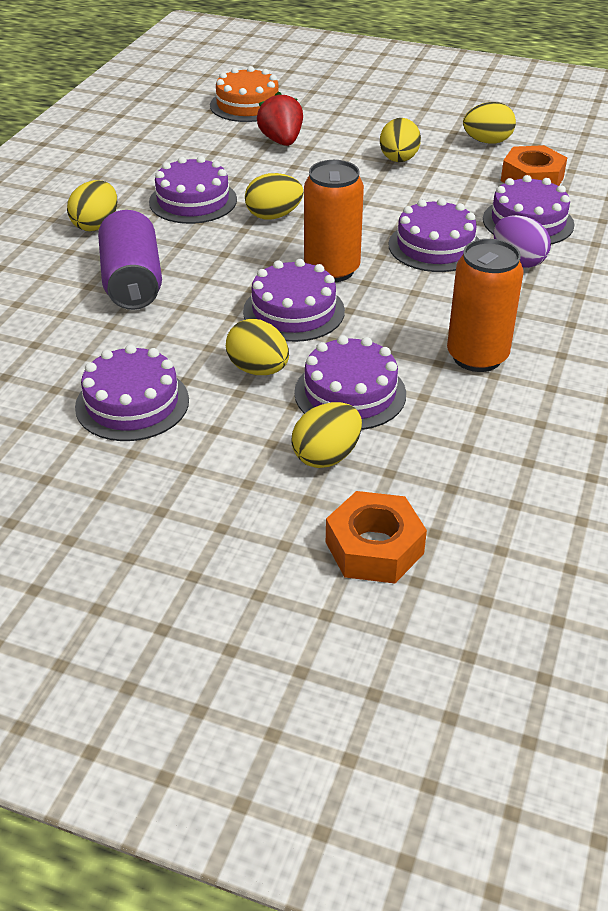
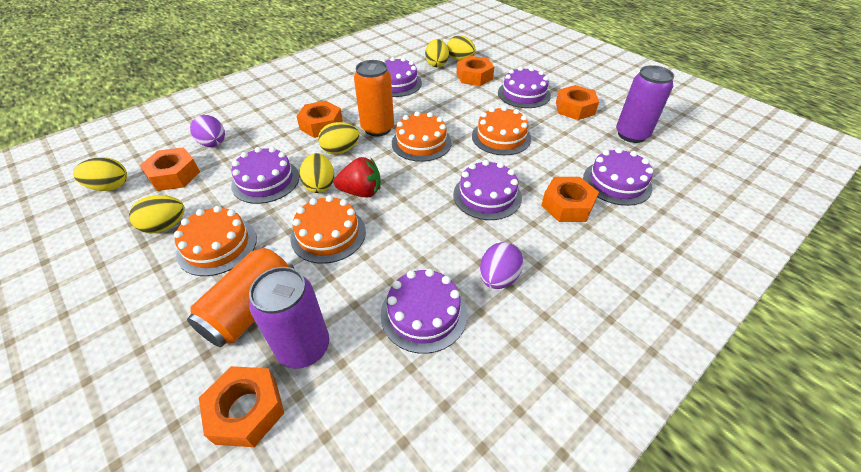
orange cake: [210,66,279,122] = 1 -> [174,206,257,276] [290,195,366,264] [392,111,452,162] [472,106,531,155] = 4
orange nut: [326,491,427,583] [501,145,567,186] = 2 -> [140,147,200,191] [199,366,284,447] [296,101,343,138] [457,56,494,86] [541,177,599,222] [556,85,599,120] = 6
purple can: [98,210,162,310] = 1 -> [249,267,329,369] [616,65,674,143] = 2
purple egg: [494,215,551,268] = 1 -> [190,115,225,147] [480,242,524,289] = 2

